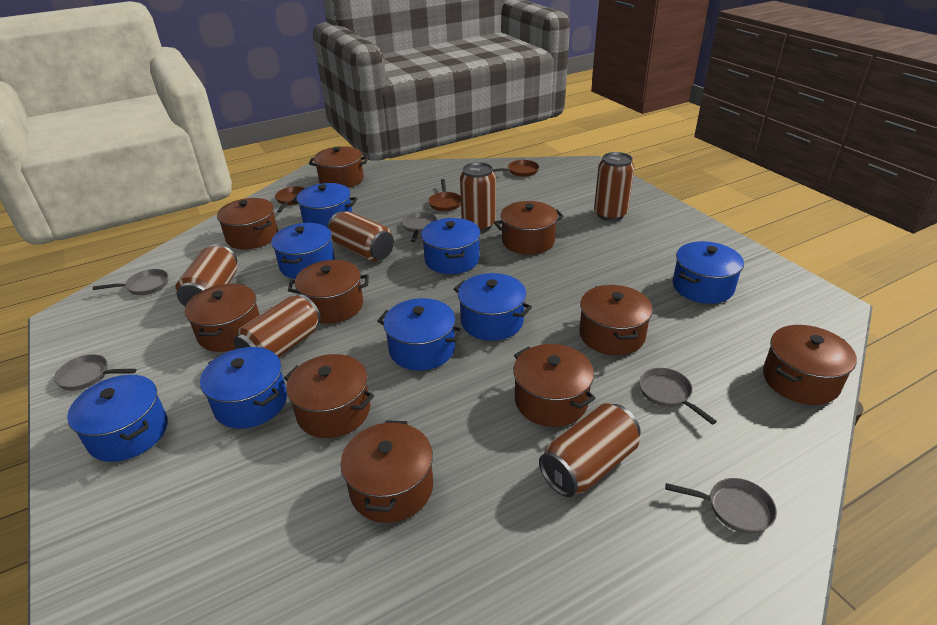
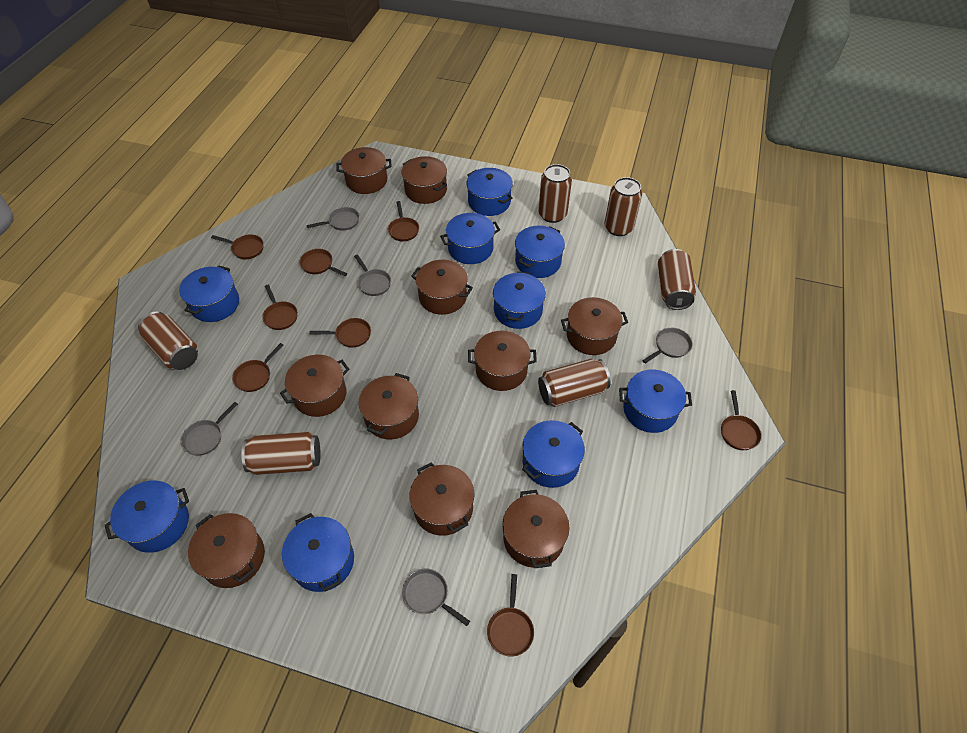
blue pot: [67,375,168,462] [200,347,287,429] [271,223,335,279] [292,183,357,227] [377,298,463,371] [421,218,481,274] [454,273,532,341] [673,241,744,304] = 8 -> [105,480,189,553] [179,265,239,322] [282,513,354,592] [440,213,500,264] [467,168,513,216] [493,271,546,329] [515,226,565,278] [522,420,585,488] [619,369,692,433] = 9
brown pan: [275,186,305,212] [428,179,461,211] [493,160,539,177] = 3 -> [211,234,264,259] [232,343,284,392] [262,285,298,330] [299,249,347,276] [310,318,371,348] [388,201,419,241] [487,574,534,657] [721,390,761,450] = 8

